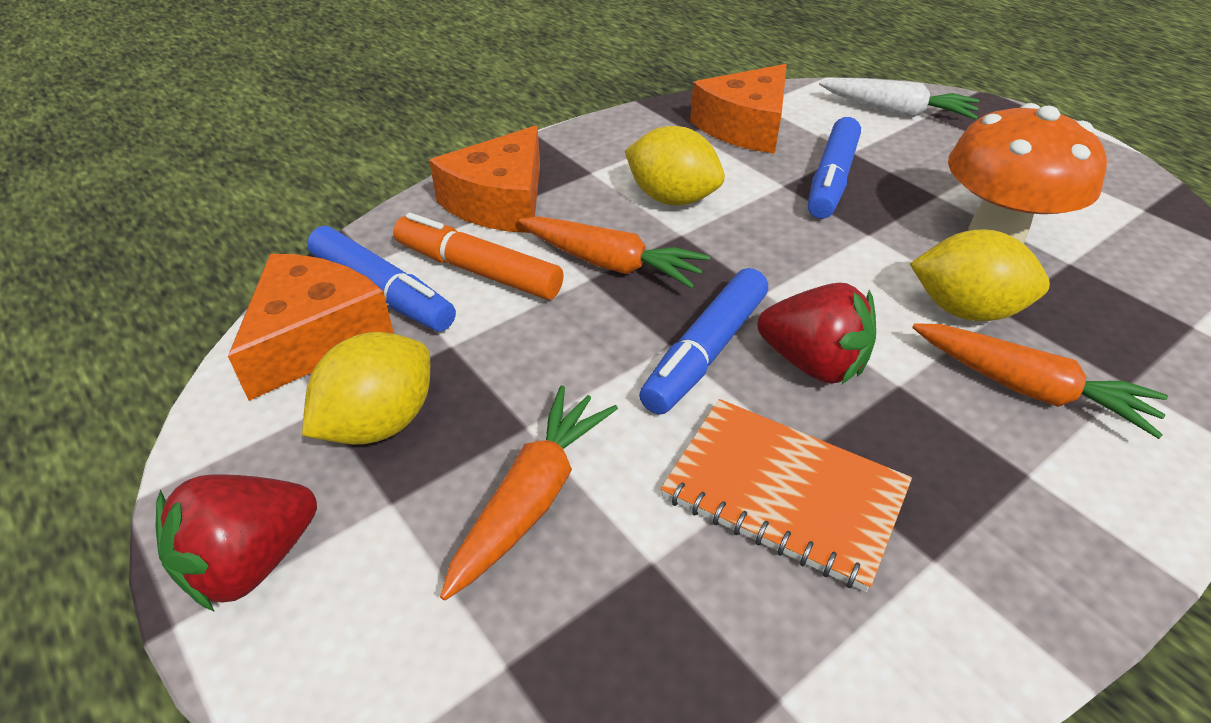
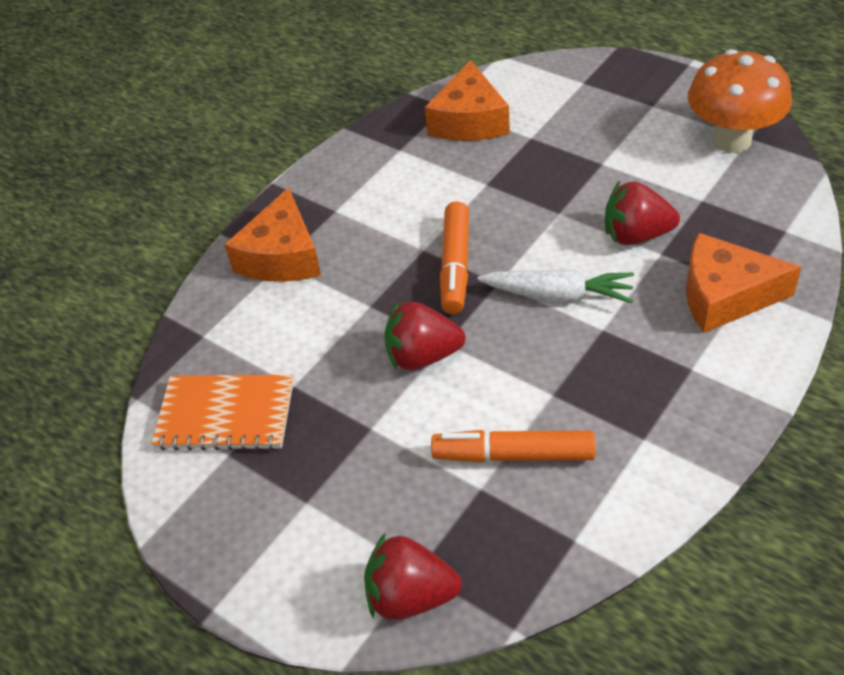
blue marker: [307,226,456,331] [639,268,768,414] [808,117,861,219] = 3 -> none = 0
orange carrot: [440,385,618,600] [519,216,710,289] [912,323,1168,439] = 3 -> none = 0
orange marker: [393,213,564,300] = 1 -> [431,430,596,462] [440,201,469,314] = 2
red strawberry: [155,474,317,612] [757,282,876,384] = 2 -> [364,533,462,620] [384,301,465,370] [605,181,680,245] = 3
yellow lemon: [302,332,430,445] [625,126,725,205] [910,229,1050,321] = 3 -> none = 0

